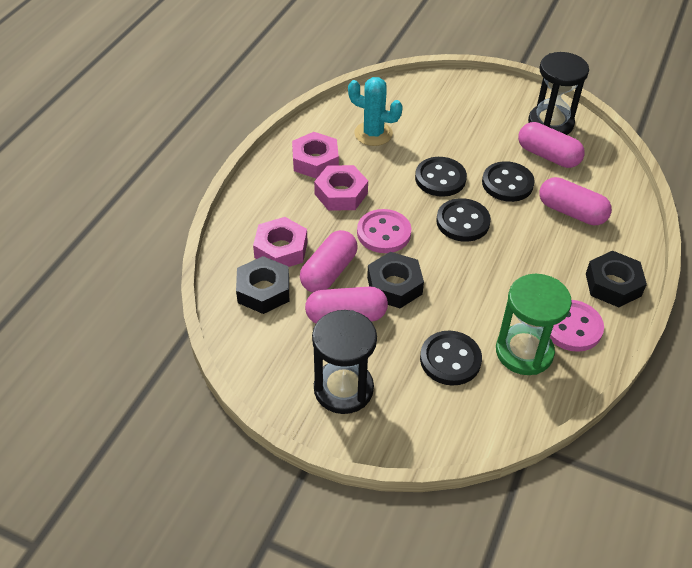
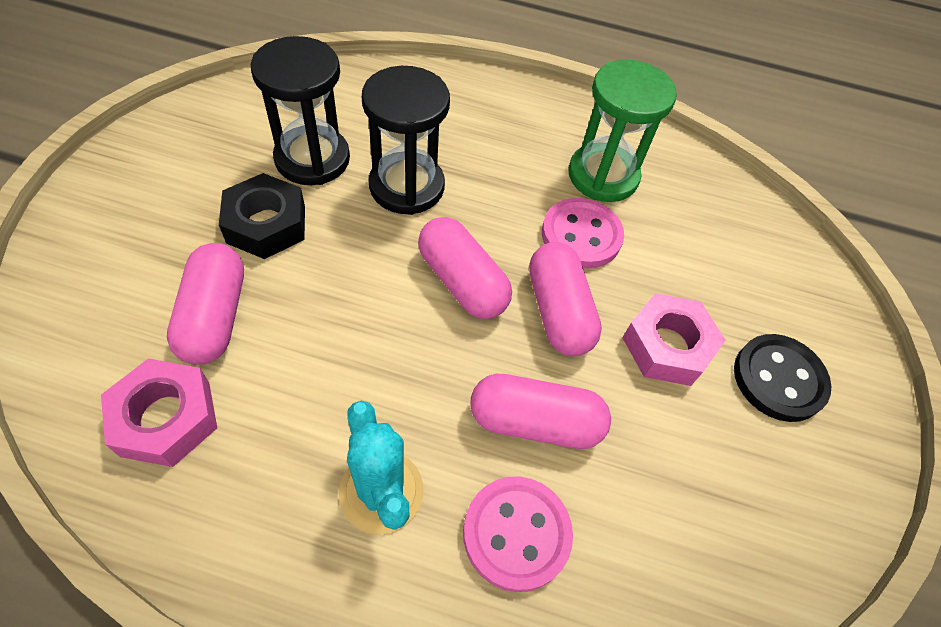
black button: [415,157,467,197] [420,331,482,386] [436,198,491,242] [482,161,535,202] = 4 -> [734,334,831,422] = 1
black nut: [236,256,289,314] [367,252,424,308] [586,251,647,307] = 3 -> [219,173,305,259] = 1
pink nut: [253,217,307,267] [292,132,339,179] [314,165,368,211] = 3 -> [101,358,217,467] [622,293,726,386] = 2

